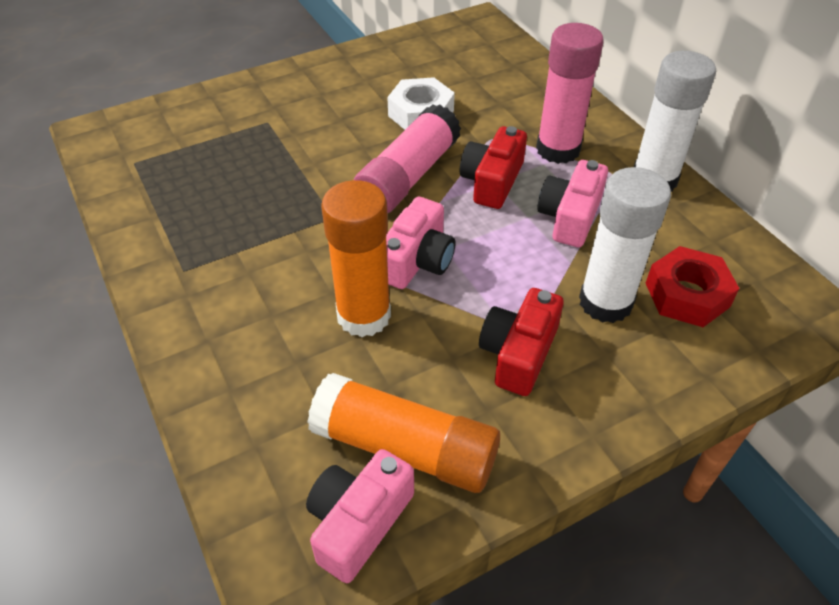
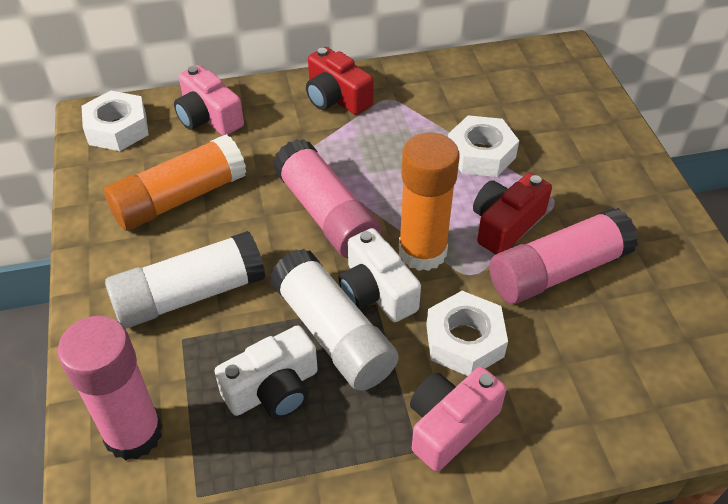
pink camera: [306,449,414,583] [386,197,456,289] [537,160,608,247] = 3 -> [174,65,244,135] [410,367,506,472] = 2
pink glue stick: [354,104,461,214] [536,23,604,164] = 2 -> [57,316,163,460] [273,139,381,258] [489,207,638,304] = 3
red nut: [646,246,740,327] = 1 -> none = 0
white camera: none = 0 -> [215,325,318,419] [339,228,421,322] = 2
white nut: [387,77,455,130] = 1 -> [82,91,149,151] [426,291,508,376] [448,115,519,177] = 3

